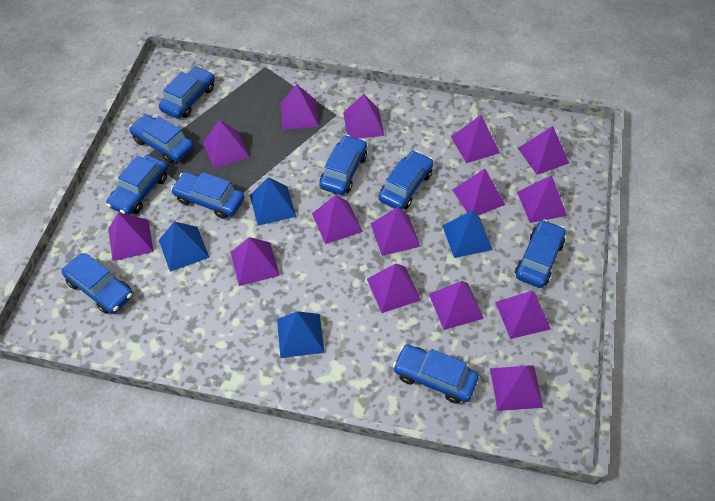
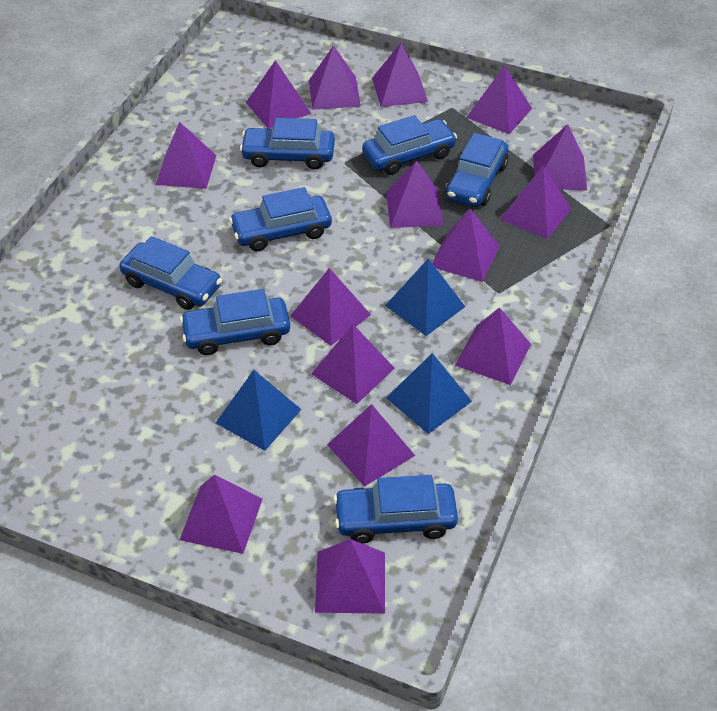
blue car: [61,253,133,314] [106,155,168,215] [129,114,194,163] [159,66,215,119] [171,172,244,219] [319,135,367,195] [378,150,433,210] [393,345,479,404] [515,220,566,288] = 9 -> [119,236,222,310] [180,289,290,355] [229,187,332,251] [240,118,335,170] [333,475,458,544] [362,115,457,175] [446,133,508,207] = 7
blue pyramid: [159,221,210,272] [250,177,296,226] [277,311,325,358] [442,210,493,258] = 4 -> [216,370,302,451] [385,259,466,336] [386,353,472,434] = 3

